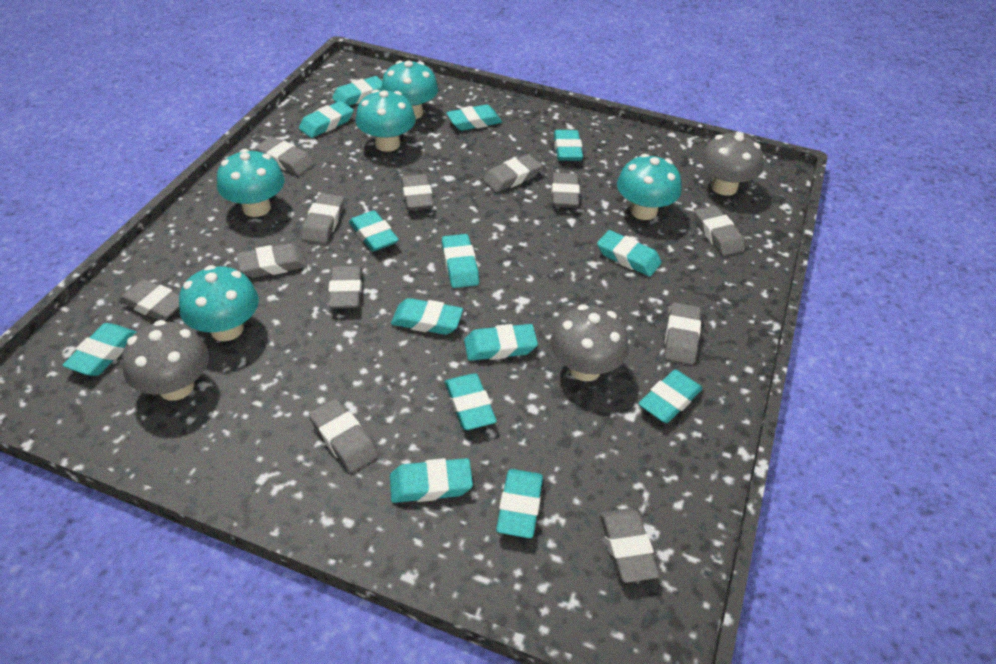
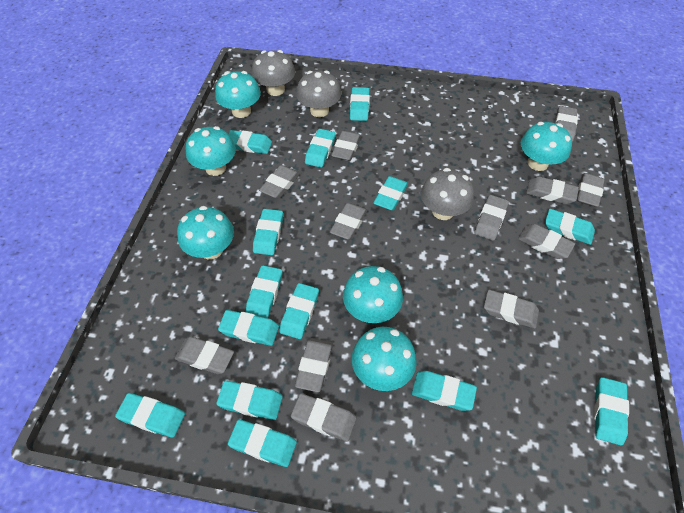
turquoise mushroom: [179,265,259,341] [217,149,285,217] [356,90,416,152] [381,60,438,119] [617,154,681,220] = 5 -> [177,206,234,260] [186,126,236,176] [215,71,261,118] [343,266,403,323] [351,327,416,391] [521,122,572,171] = 6

